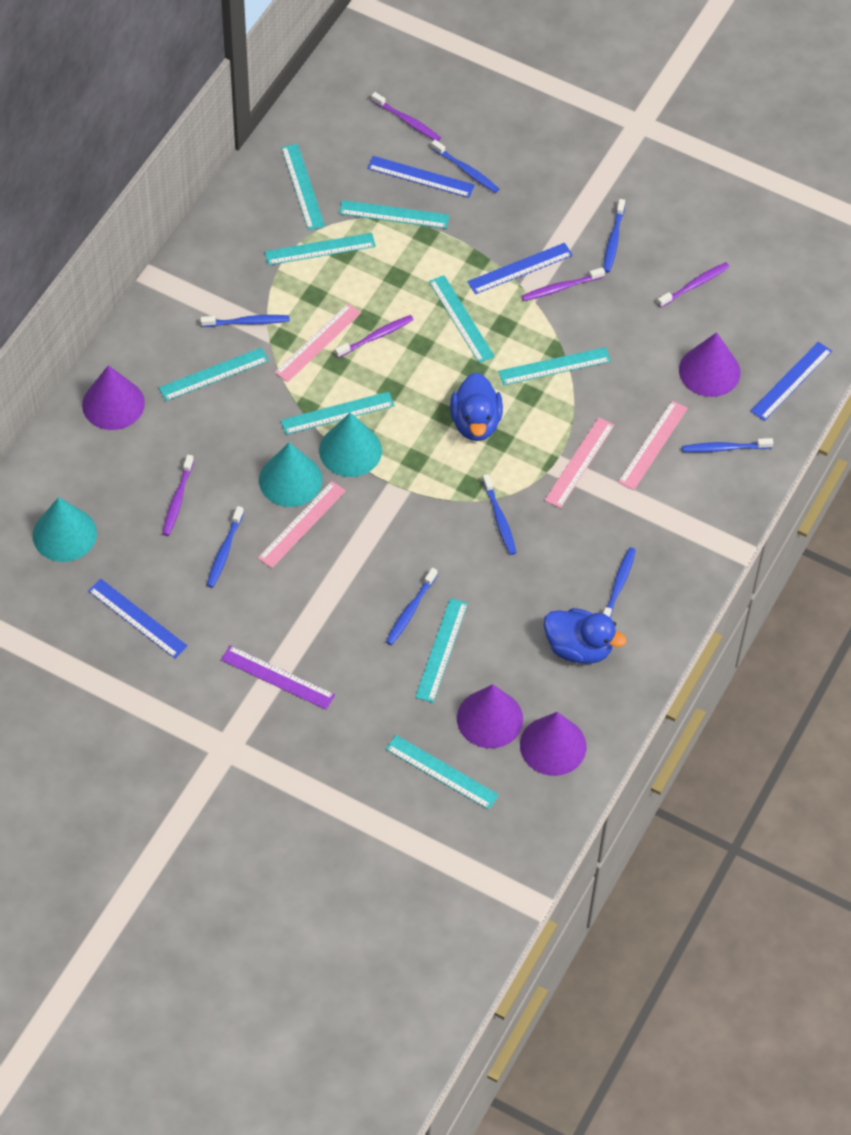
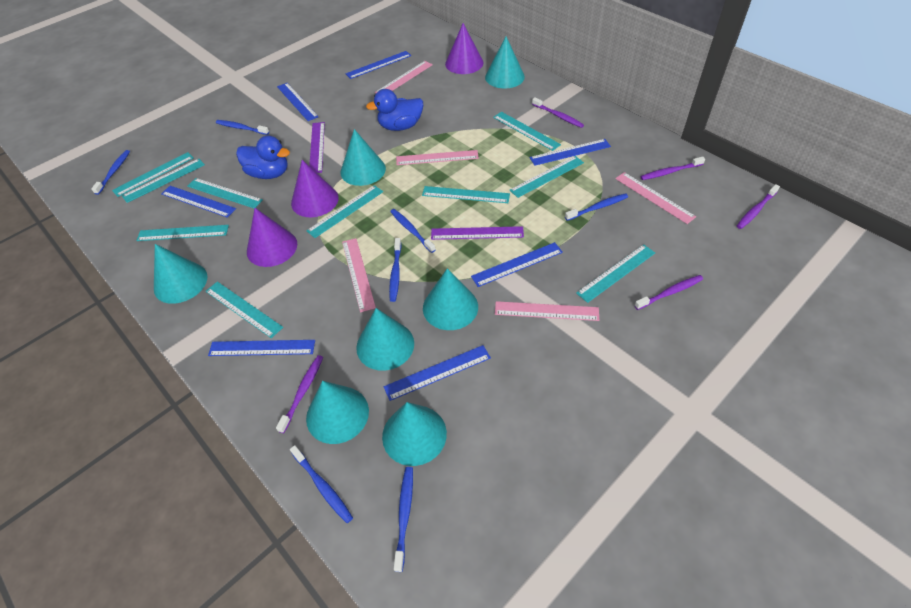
blue ruler: [88,579,188,658] [367,156,475,198] [467,243,573,294] [750,342,832,421] = 4 -> [161,186,236,218] [208,340,315,356] [277,83,319,121] [346,51,411,79] [384,345,491,401] [471,242,563,287] [530,139,611,166] = 7
blue toothbrush: [201,315,290,327] [207,506,244,588] [386,568,437,645] [431,140,499,193] [482,474,517,555] [603,199,625,272] [603,548,636,618] [682,438,773,453] = 8 -> [91,150,130,195] [216,120,269,135] [290,445,353,523] [389,238,401,302] [390,209,435,253] [394,467,413,572] [565,193,628,221] = 7
pink ruler: [258,481,346,568] [274,303,361,382] [545,417,614,508] [618,400,688,490] = 4 -> [342,238,376,312] [375,61,433,93] [396,150,479,165] [495,301,599,321] [615,172,696,224] = 5
purple cone: [82,365,145,430] [457,684,523,748] [520,712,586,776] [679,332,740,397] = 4 -> [247,208,297,267] [291,160,339,217] [445,23,484,74] = 3
purple ruler: [221,645,335,710] = 1 -> [309,122,325,173] [431,226,524,240] = 2
turquoise cone: [33,497,97,562] [259,442,322,507] [319,412,382,477] = 3 -> [154,244,208,304] [306,381,369,444] [341,129,386,186] [356,308,414,371] [382,402,447,466] [423,268,478,330] [485,37,525,89] = 7
turquoise ruler: [159,347,269,401] [265,233,376,265] [281,144,325,230] [281,392,395,435] [339,200,449,229] [386,735,499,810] [415,598,468,703] [429,275,495,363] [498,347,611,385] = 9 -> [112,152,194,197] [122,159,205,203] [136,225,229,241] [187,178,263,208] [205,281,283,338] [307,185,383,238] [422,186,510,203] [493,112,561,151] [509,156,584,198] [576,244,655,303] = 10

